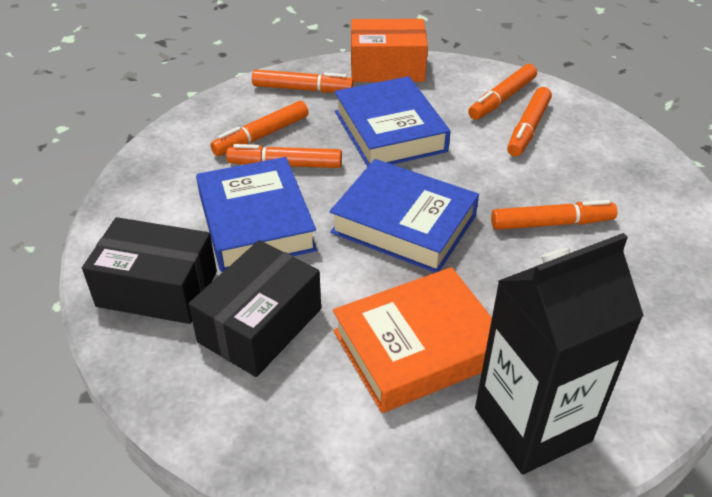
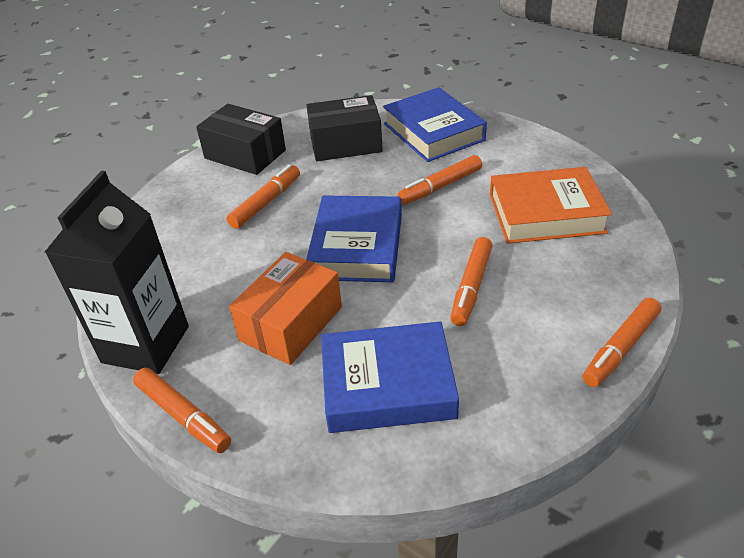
orange marker: [210,101,309,156] [226,144,342,168] [252,70,354,92] [468,64,537,120] [491,200,617,230] [507,87,552,156] = 6 -> [133,368,231,453] [226,165,300,229] [397,155,482,204] [450,237,492,326] [582,298,661,387] = 5

